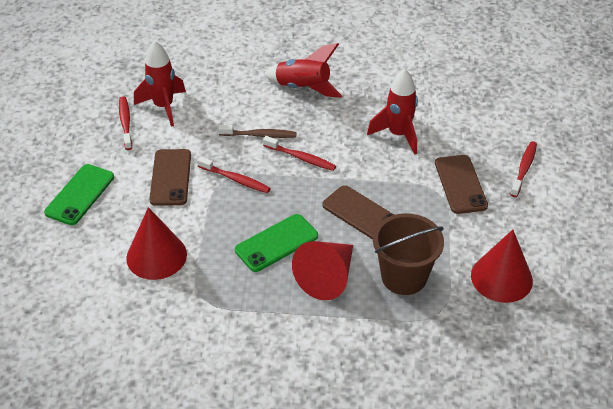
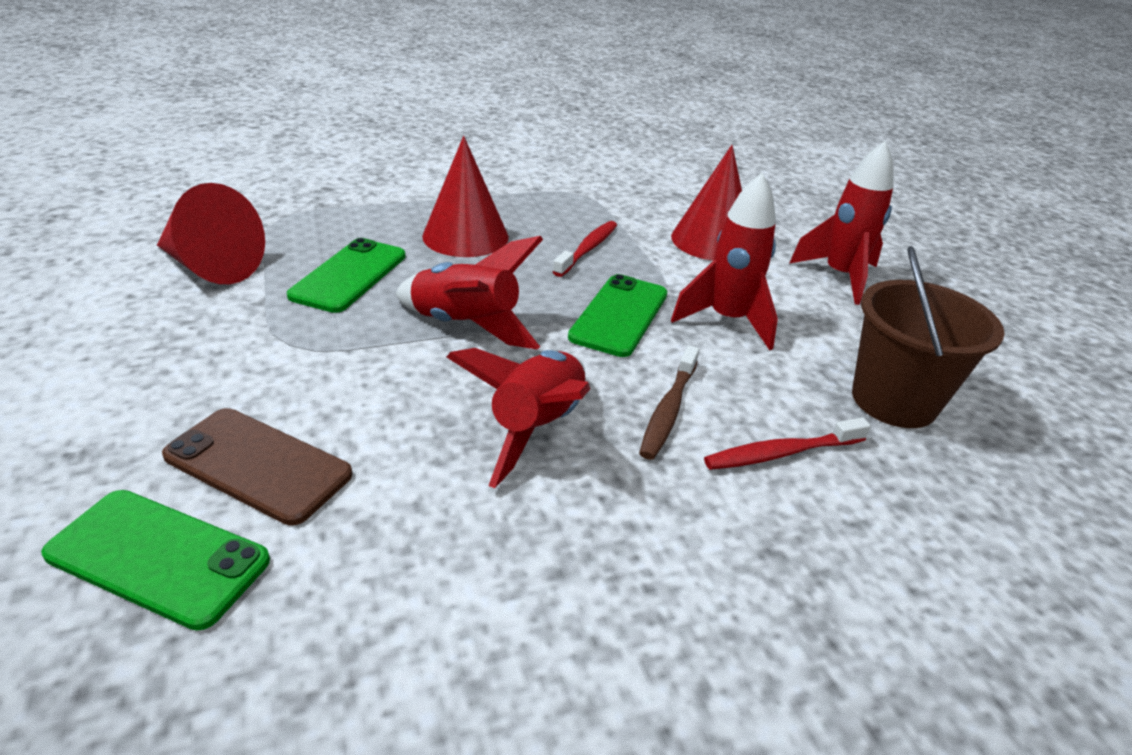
brown phone: [149,149,191,206] [322,185,394,240] [435,155,488,214] = 3 -> [162,408,353,526] = 1
green phone: [44,164,114,225] [235,214,318,272] = 2 -> [41,490,270,631] [287,238,405,313] [568,274,667,357] = 3
red rocket: [134,41,186,127] [263,43,342,98] [367,69,418,155] = 3 -> [396,236,543,349] [447,348,590,488] [671,173,778,350] [790,141,894,305] = 4
red toothbrush: [119,96,132,150] [197,156,271,193] [263,136,336,171] [510,141,537,197] = 4 -> [553,221,617,277] [704,417,871,470] = 2

